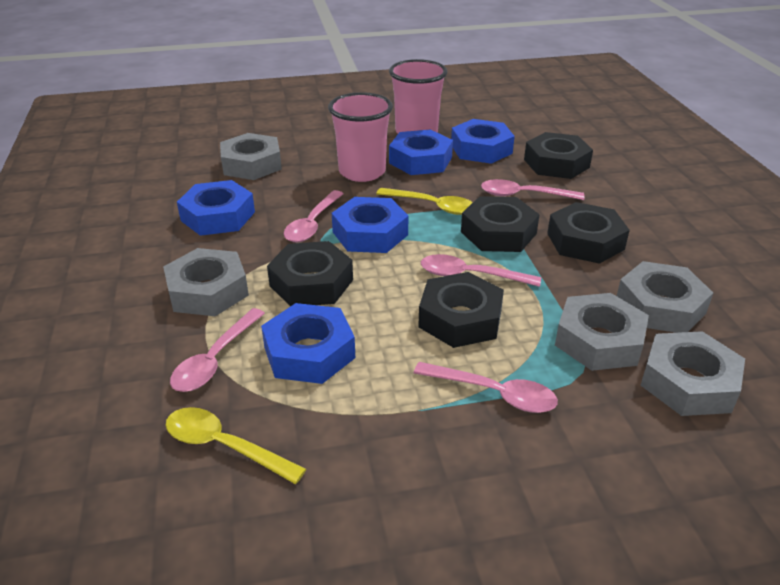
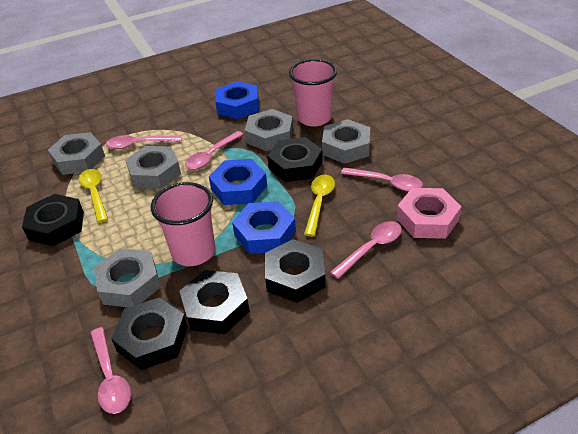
blue nut: [177,180,255,236] [261,303,355,384] [332,197,408,253] [389,129,453,175] [451,119,515,164] = 5 -> [209,159,267,205] [215,81,259,119] [232,201,296,254] = 3
pink nut: none = 0 -> [396,188,462,239] = 1

